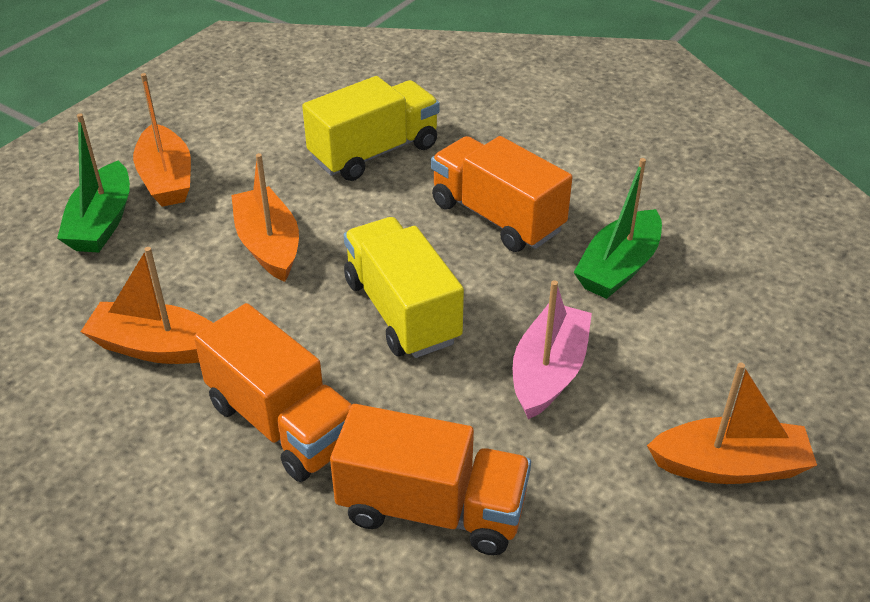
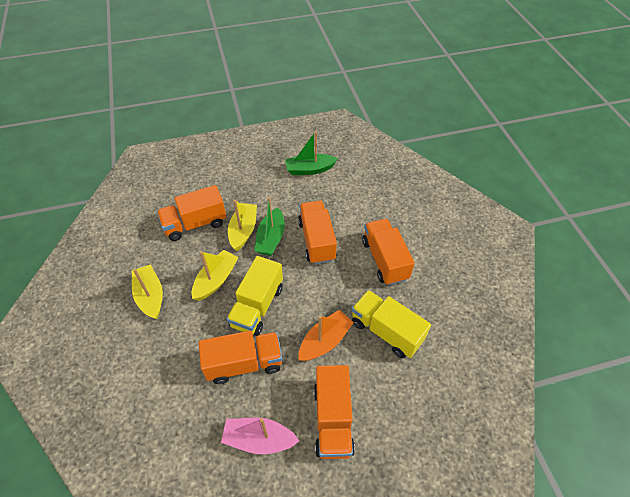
orange boat: [81,247,213,364] [133,73,191,207] [231,153,299,282] [647,362,817,484] = 4 -> [298,310,354,361] = 1
orange truck: [194,303,352,482] [330,404,531,555] [431,136,572,252] = 3 -> [157,185,227,241] [199,331,282,384] [298,201,337,264] [314,365,355,459] [362,219,415,285] = 5
yellow boat: none = 0 -> [132,264,163,319] [192,250,239,301] [228,200,257,251] = 3

